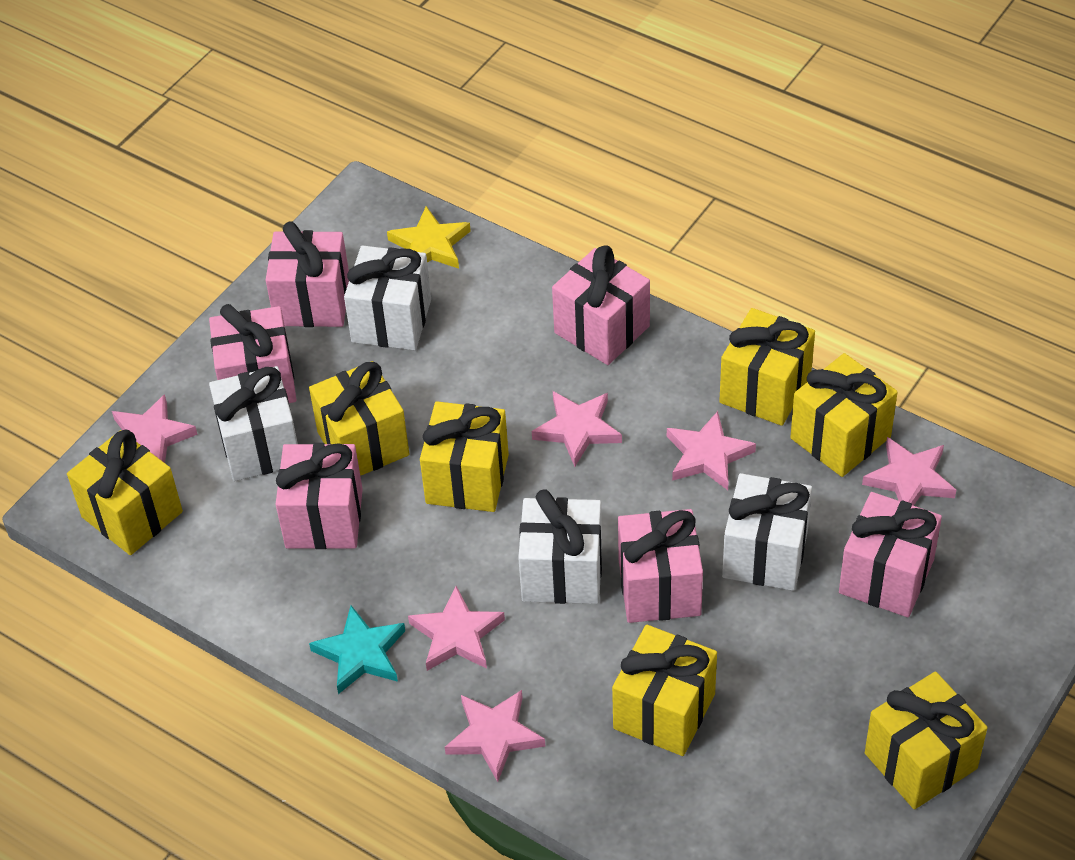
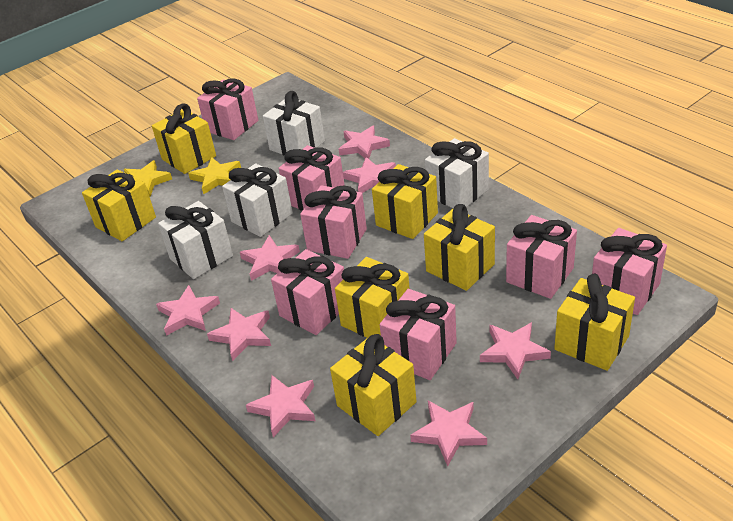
pink gift: [209,304,297,403] [266,221,349,327] [276,443,363,549] [552,245,650,365] [618,509,703,623] [839,492,942,617] = 6 -> [197,79,258,140] [271,249,344,335] [279,145,345,211] [300,185,367,259] [380,289,457,380] [506,215,577,299] [592,228,667,315] = 7
pink star: [112,394,198,463] [408,586,505,671] [445,690,545,782] [532,391,622,467] [667,411,756,490] [862,437,956,506] = 6 -> [156,285,220,336] [207,308,271,361] [240,235,300,281] [246,375,316,437] [339,126,390,159] [343,157,396,193] [410,401,487,467] [480,322,551,379] = 8
turquoise star: [309,605,405,694] = 1 -> none = 0
yellow star: [387,206,471,269] = 1 -> [124,160,172,197] [188,157,241,194] = 2

